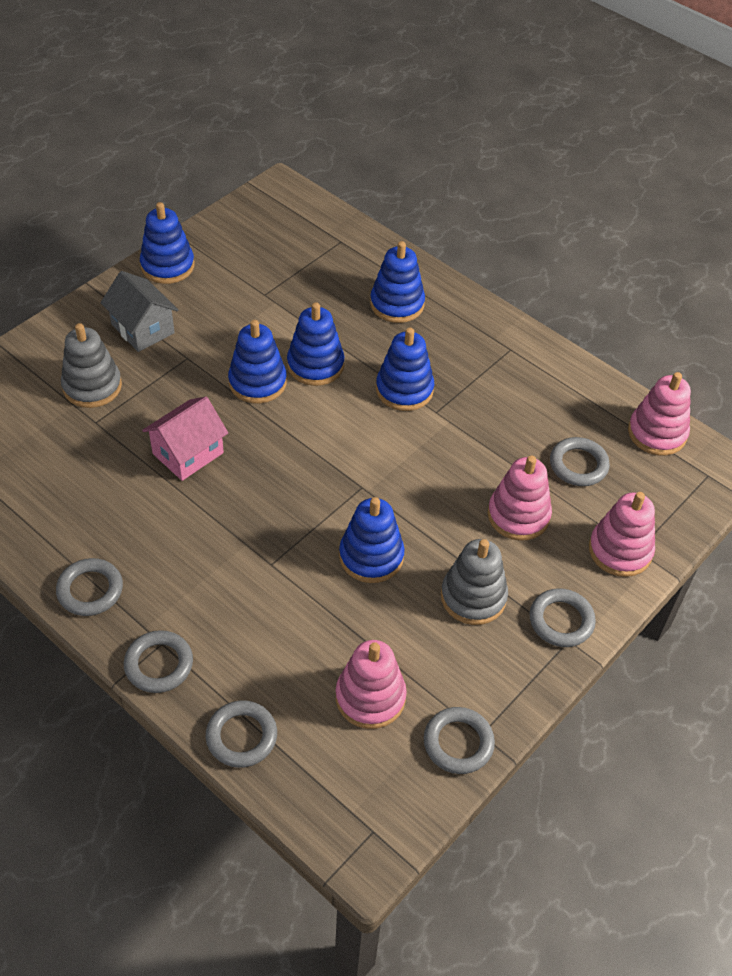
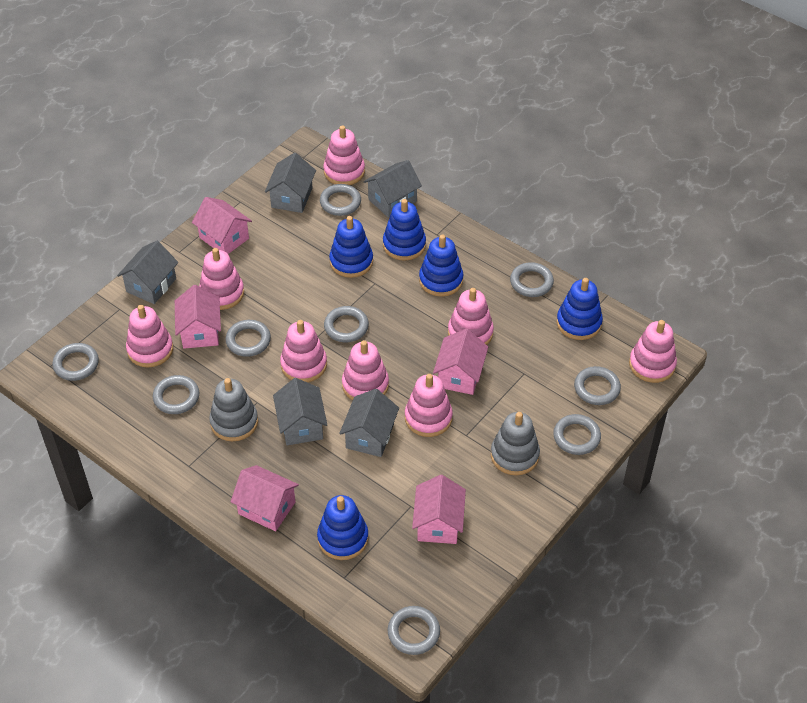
blue stacking toy: [140,202,195,284] [228,320,287,403] [287,302,344,386] [339,497,404,583] [370,241,425,323] [376,328,434,411] = 6 -> [317,495,368,560] [329,216,373,278] [383,199,426,261] [419,235,463,297] [557,278,603,340] = 5
grey house: [100,271,178,352] = 1 -> [117,241,178,304] [265,153,316,213] [273,378,327,445] [339,389,399,457] [363,160,422,217] = 5
grey ring: [56,558,123,616] [124,630,193,693] [206,700,277,768] [424,707,495,774] [530,588,596,647] [550,437,610,486] = 6 -> [52,343,99,381] [153,375,199,414] [226,320,271,357] [320,184,361,216] [324,306,369,342] [387,606,440,655] [510,262,554,297] [553,414,601,455] [574,366,621,405] = 9
pink house: [142,397,228,481] = 1 -> [175,285,221,349] [192,197,252,254] [230,465,299,531] [412,475,466,544] [433,329,488,395] = 5
pink stacking toy: [336,640,407,729] [488,456,552,541] [589,492,655,577] [628,372,691,455] = 4 -> [126,305,173,367] [199,248,244,310] [280,320,327,382] [324,125,365,185] [342,340,389,400] [405,374,453,437] [448,288,494,345] [629,320,677,383] = 8

